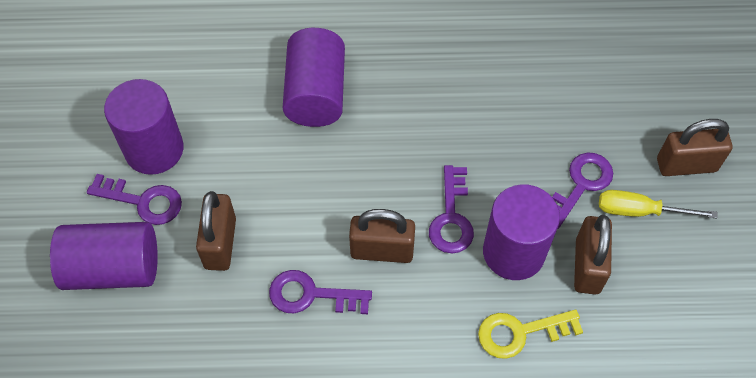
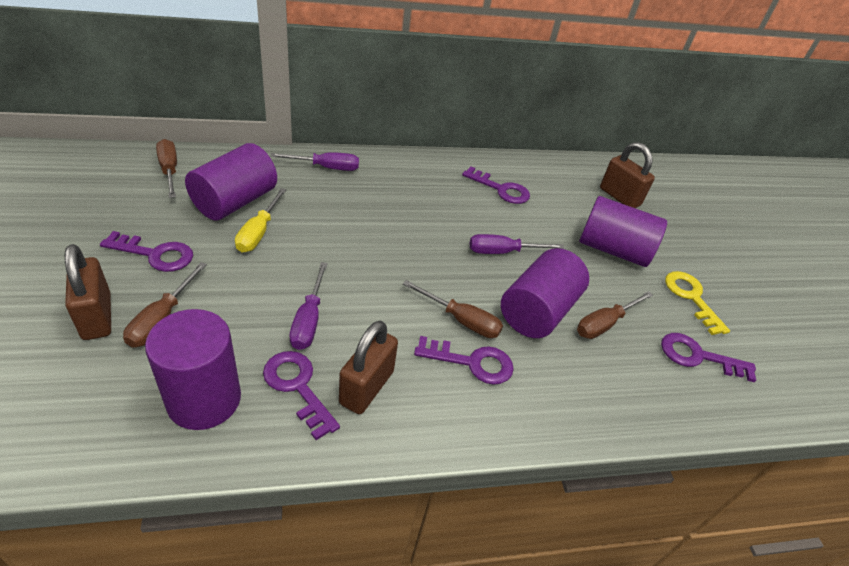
brown padlock: [196,191,236,271] [349,209,415,263] [574,215,612,295] [657,119,733,176] = 4 -> [65,244,111,340] [339,321,398,414] [600,142,655,208] = 3
brown screwdriver: none = 0 -> [123,262,207,348] [156,139,177,198] [403,280,503,338] [577,291,653,339] = 4
purple key: [87,174,182,225] [269,270,372,314] [429,165,474,253] [552,153,613,229] = 4 -> [100,231,193,272] [263,351,340,440] [414,336,514,385] [462,166,530,204] [661,333,756,382] = 5
purple screwdriver: none = 0 -> [270,152,359,171] [289,262,328,350] [470,234,565,254] = 3

